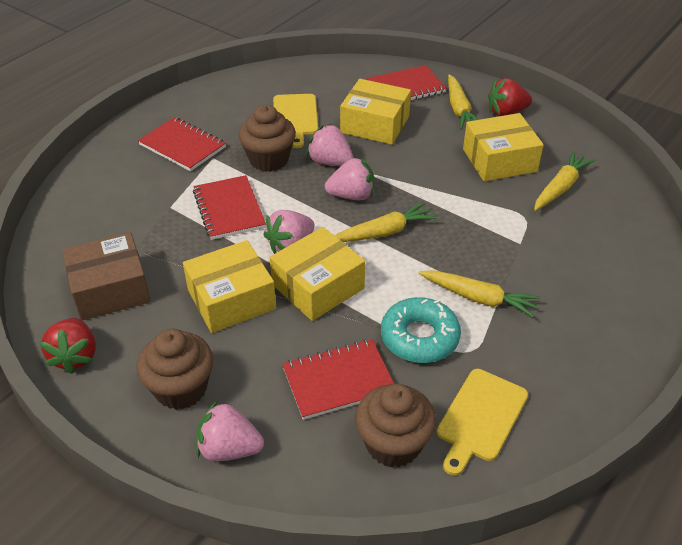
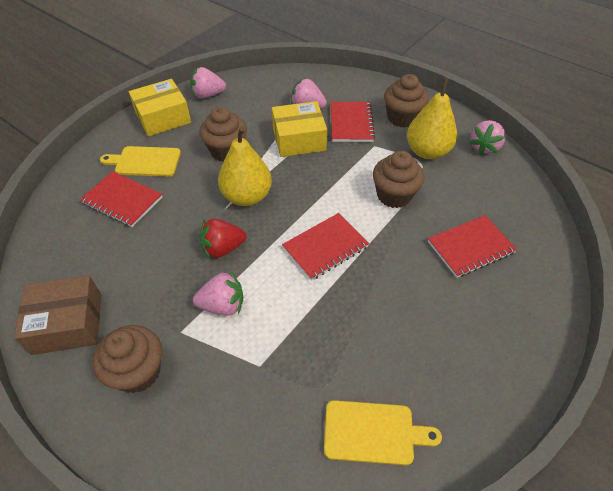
brown cupcake: [136,329,214,410] [238,105,296,172] [355,384,436,468] = 3 -> [93,325,162,393] [199,106,247,162] [373,151,424,208] [384,74,429,128] = 4
red strawberry: [39,318,96,374] [488,78,532,116] = 2 -> [200,219,246,259] = 1
turquoise donut: [381,297,461,363] = 1 -> none = 0
yellow box: [183,240,276,333] [270,227,365,321] [340,79,411,145] [463,113,543,182] = 4 -> [129,79,191,137] [272,101,327,157] = 2
yellow carrot: [335,202,437,242] [418,270,540,317] [448,74,478,130] [534,151,595,211] = 4 -> none = 0
yellow pear: none = 0 -> [218,126,272,206] [407,78,457,159] = 2

